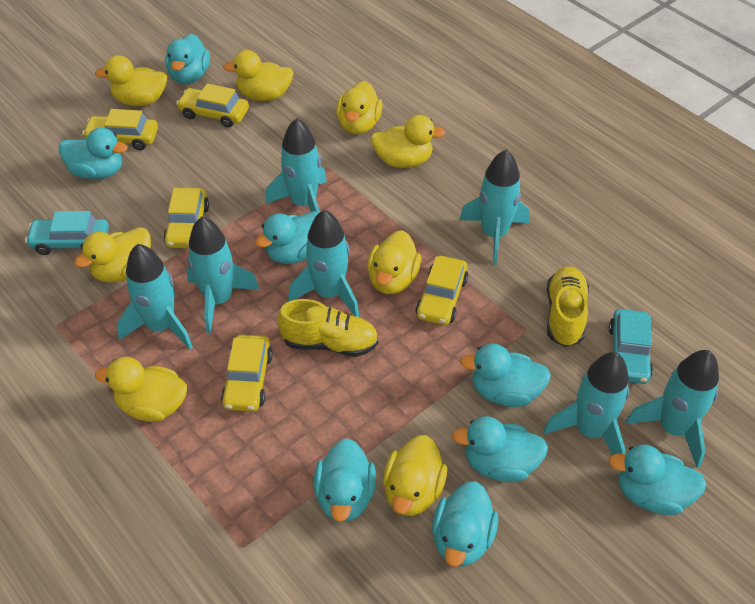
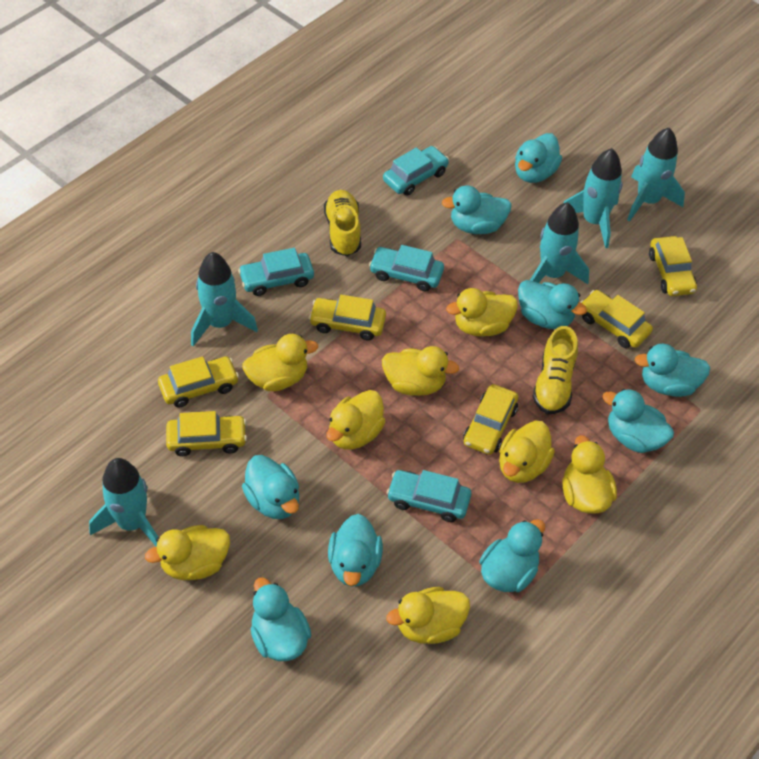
turquoise car: [25,211,109,255] [609,309,653,384] = 2 -> [238,248,314,296] [369,245,444,291] [383,146,449,196] [387,470,471,522] = 4
turquoise duck: [58,128,128,179] [165,34,210,84] [255,211,320,264] [314,438,376,522] [432,481,498,567] [452,416,548,482] [460,343,551,407] [609,445,707,515] = 8 -> [242,455,299,519] [251,577,311,661] [328,514,383,587] [442,185,512,234] [479,519,545,592] [515,133,562,183] [518,280,587,329] [602,389,674,453] [635,343,710,397] = 9
turquoise rocket: [117,244,193,350] [187,217,260,334] [265,118,327,212] [288,210,359,317] [459,150,529,265] [543,352,629,455] [626,350,719,468] = 7 -> [89,458,158,547] [191,252,258,346] [530,202,589,284] [564,148,623,248] [627,128,685,222] = 5
yellow car: [82,109,158,150] [164,188,209,248] [176,83,249,128] [221,335,273,412] [416,256,468,325] = 5 -> [158,356,239,407] [166,411,247,456] [309,295,386,340] [463,384,518,455] [581,290,653,348] [649,236,697,296] = 6

